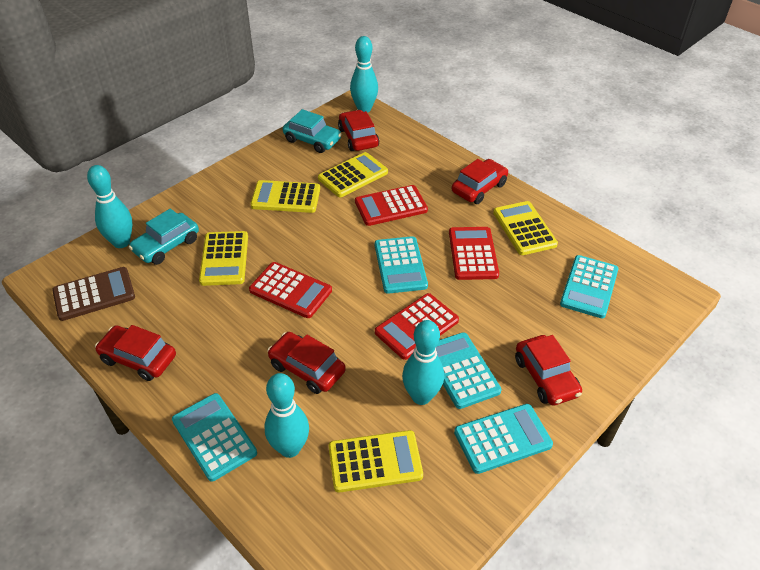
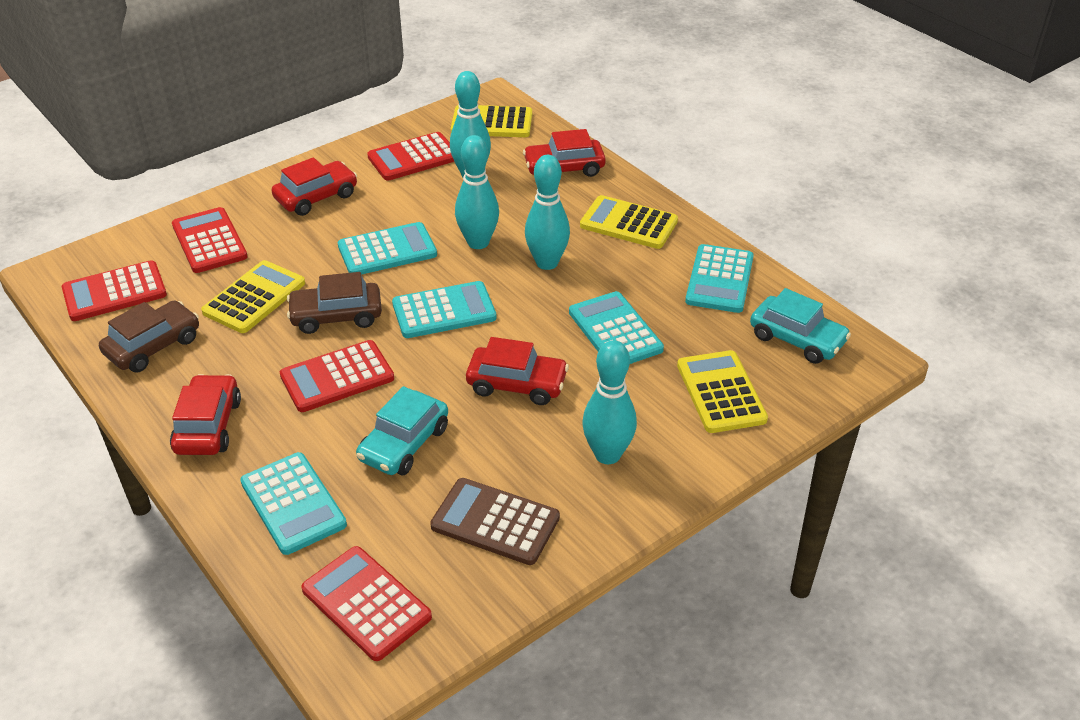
brown car: none = 0 -> [99,300,199,372] [287,272,382,334] = 2
red calculator: [249,262,332,318] [355,185,428,226] [375,293,459,360] [449,227,499,280] = 4 -> [62,260,167,321] [172,207,248,273] [280,340,394,412] [301,546,432,661] [367,132,454,181] = 5
red car: [95,325,176,381] [267,332,346,394] [338,110,379,151] [452,159,508,204] [515,335,582,406] = 5 -> [170,374,241,455] [272,157,357,216] [466,337,569,405] [523,129,606,177] = 4
yellow calculator: [199,231,248,286] [250,180,320,213] [318,152,388,197] [329,430,423,493] [493,201,558,255] = 5 -> [201,260,305,333] [451,105,532,137] [580,195,678,249] [677,350,768,433] = 4

